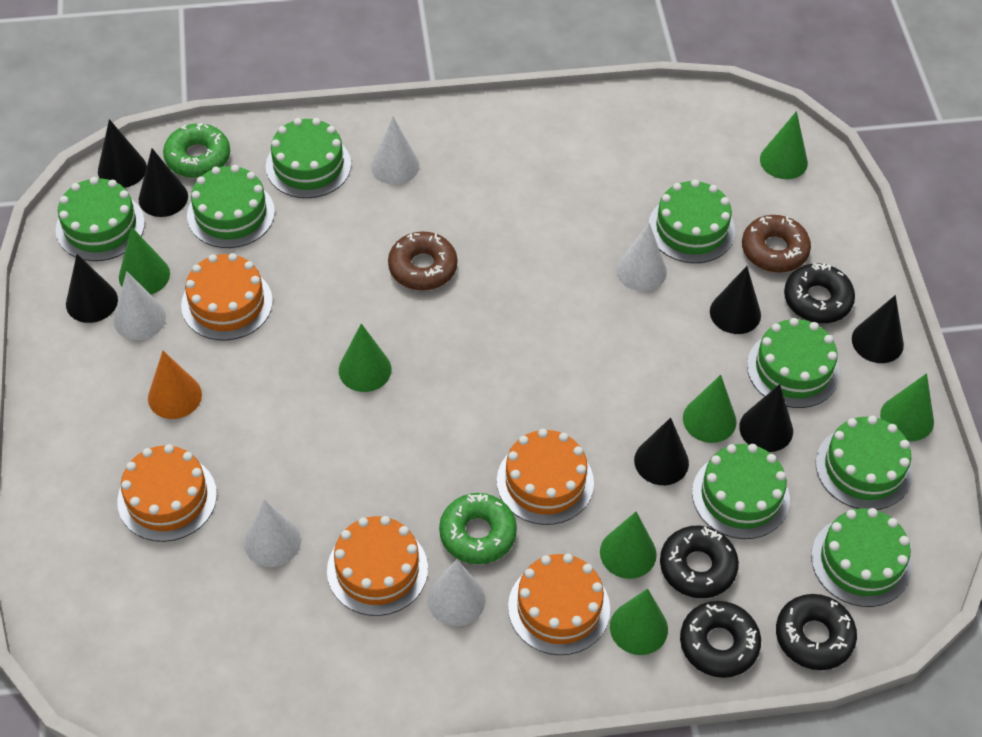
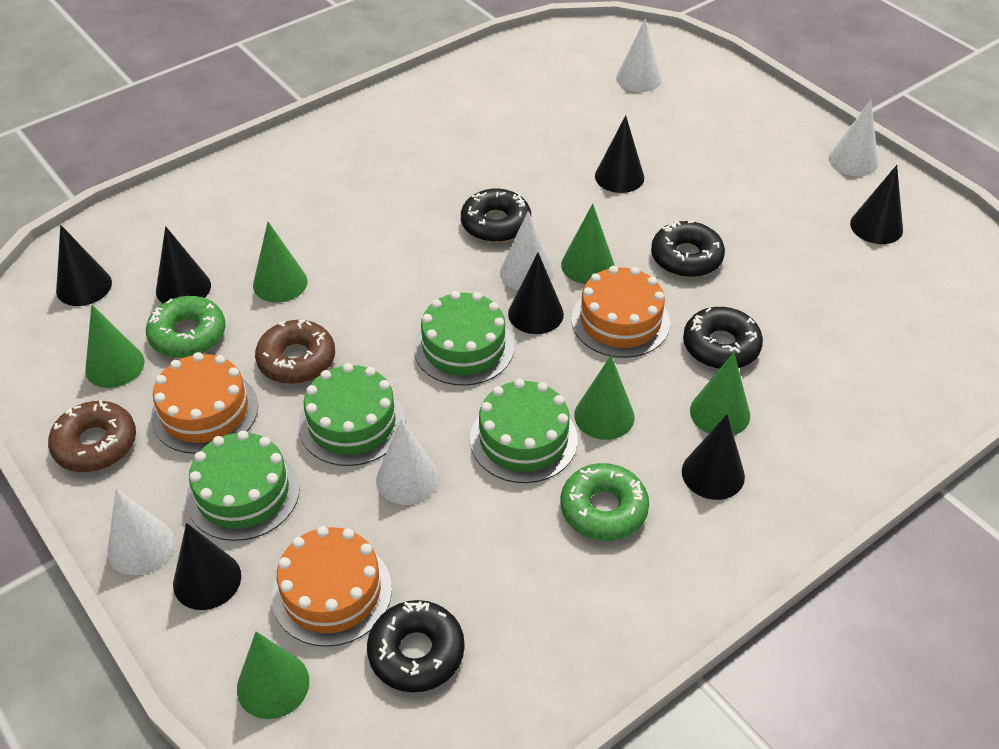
green cake: [56,177,145,261] [187,165,275,248] [266,118,351,198] [649,179,735,263] [692,444,790,539] [747,318,840,408] [811,508,912,607] [816,416,913,510] = 8 -> [186,431,300,541] [298,363,405,466] [414,291,514,386] [470,379,578,483] = 4
green cone: [119,227,170,295] [339,323,391,392] [600,512,657,579] [610,588,668,655] [683,375,736,443] [760,111,808,179] [880,373,934,441] = 7 -> [85,305,144,388] [237,632,309,719] [253,222,308,303] [561,203,614,284] [574,356,635,440] [690,352,750,435] = 6
orange cake: [117,444,217,542] [181,253,273,340] [327,516,428,616] [497,429,594,525] [508,554,610,655] = 5 -> [151,352,258,454] [271,526,392,647] [571,266,670,358] = 3
orange cone: [148,351,202,419] = 1 -> none = 0

